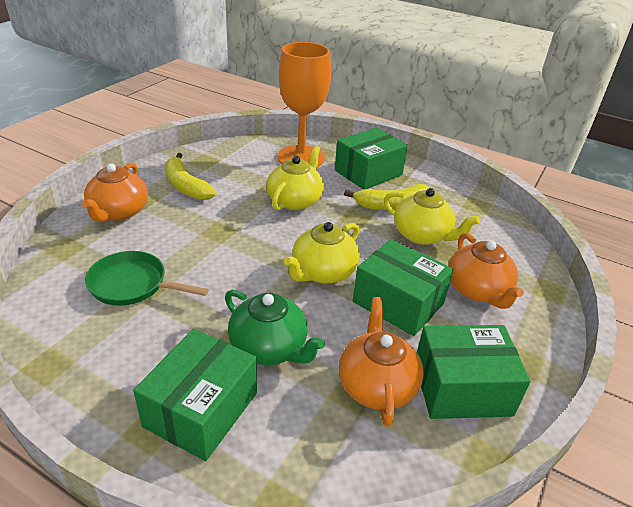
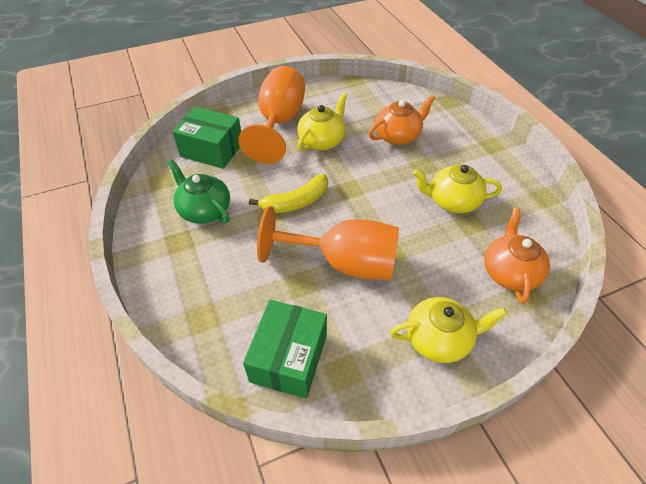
green box: [133,329,257,461] [335,127,408,190] [353,239,454,336] [417,325,531,419] = 4 -> [172,107,241,169] [243,300,327,399] = 2
green pan: [85,251,209,306] = 1 -> none = 0
orange goblet: [277,42,331,167] = 1 -> [238,66,305,164] [257,206,399,280] = 2
orange teapot: [82,163,148,222] [339,297,424,427] [448,233,524,309] = 3 -> [368,95,435,145] [485,208,550,304] = 2
yellow banana: [165,153,217,200] [344,184,429,210] = 2 -> [249,174,328,213] = 1

